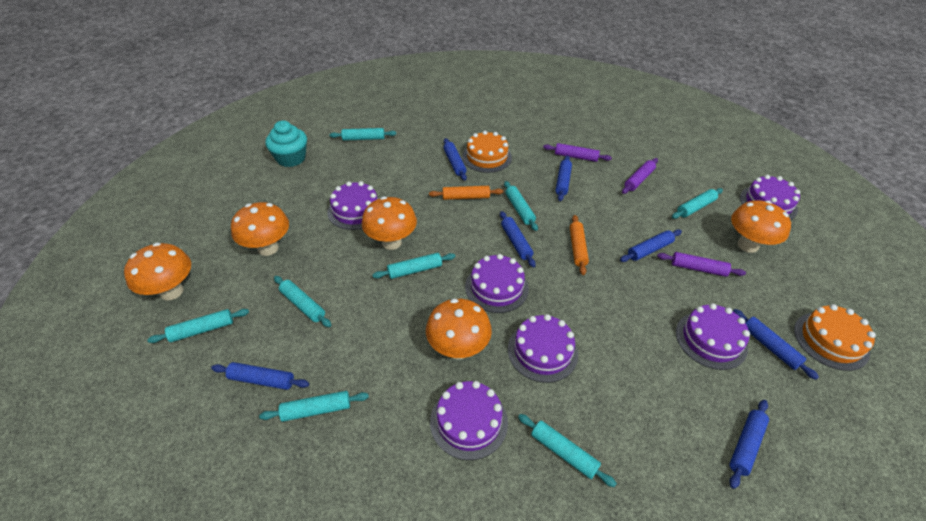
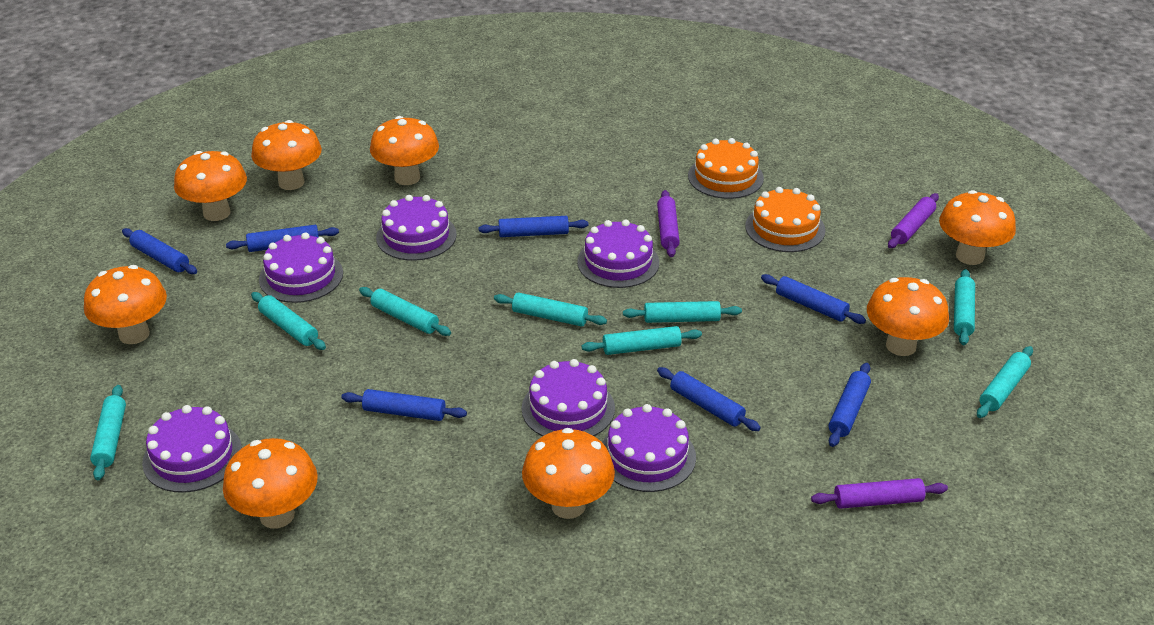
orange mushroom: [124,243,191,300] [231,202,289,256] [362,197,417,250] [426,299,492,360] [731,200,791,253] = 5 -> [84,265,167,344] [174,151,247,221] [223,438,318,529] [251,120,322,190] [370,116,439,185] [522,428,615,519] [867,277,949,356] [939,190,1016,265] = 8
orange rolling pin: [429,186,503,200] [570,215,589,275] = 2 -> none = 0
turquoise cupcake: [265,121,307,167] = 1 -> none = 0

